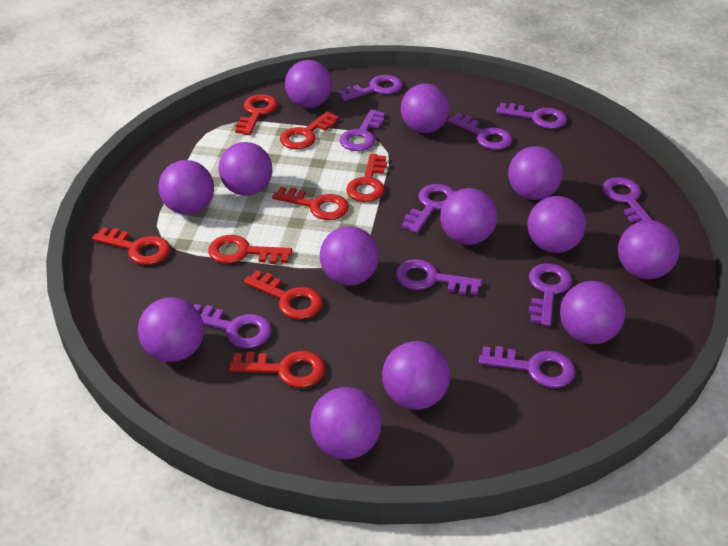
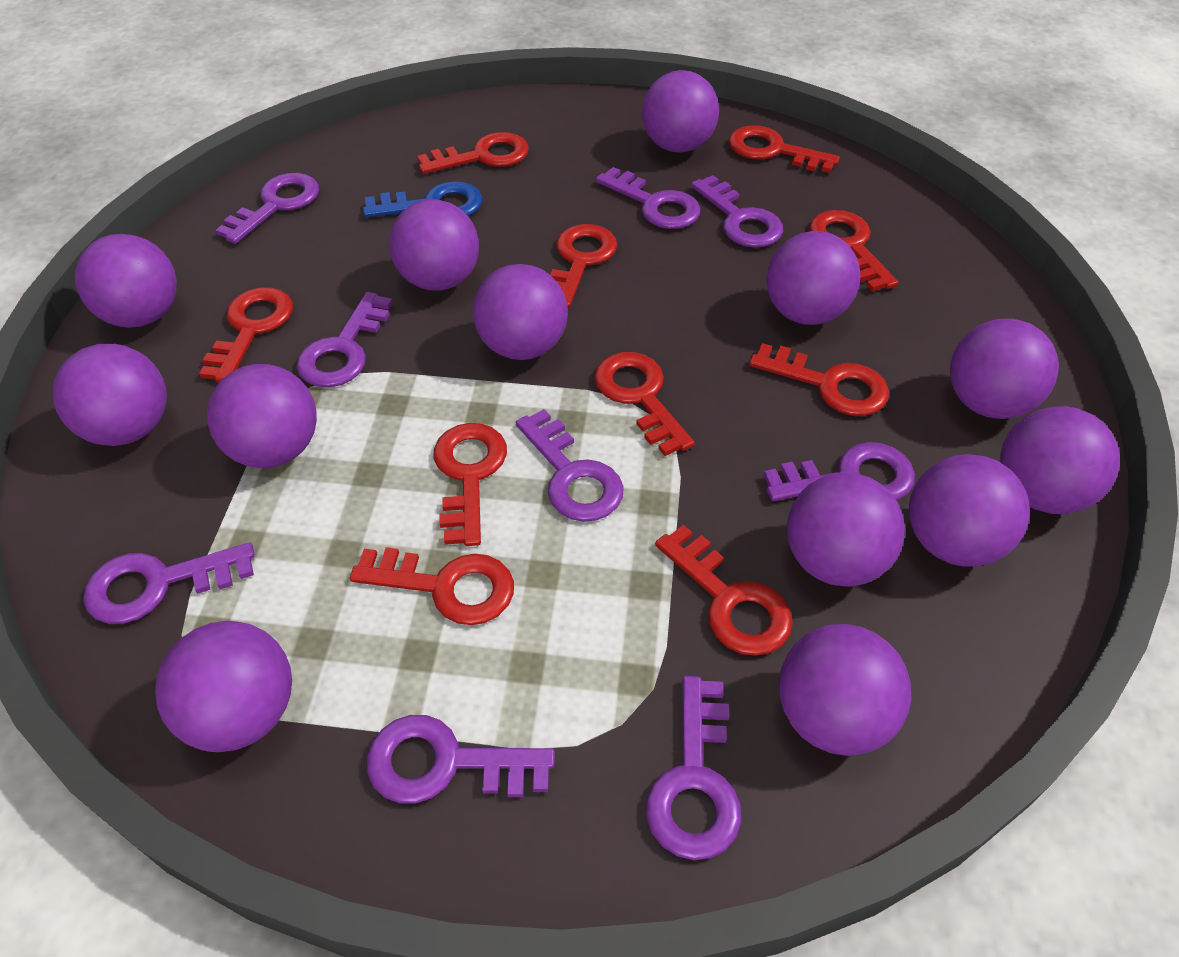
blue key: none = 0 -> [363,181,482,218] = 1
purple key: [194,304,272,348] [338,75,403,101] [340,109,385,151] [395,259,482,295] [402,184,455,233] [448,113,512,150] [479,346,575,388] [496,103,567,129] [529,263,572,326] [602,177,652,223] = 10 -> [83,543,255,624] [216,173,319,244] [297,292,393,387] [367,715,555,804] [516,409,624,522] [596,167,700,229] [646,676,741,860] [691,175,783,248] [764,442,915,501] = 9
red key: [92,227,170,265] [208,235,292,264] [229,351,325,388] [235,94,278,135] [244,270,323,320] [272,187,349,220] [280,111,339,149] [346,154,387,202] = 8 -> [199,287,293,383] [350,547,514,625] [417,132,529,174] [434,423,507,546] [550,224,617,308] [594,352,694,456] [655,525,793,656] [729,125,840,173] [749,343,889,416] [810,210,898,291] = 10

